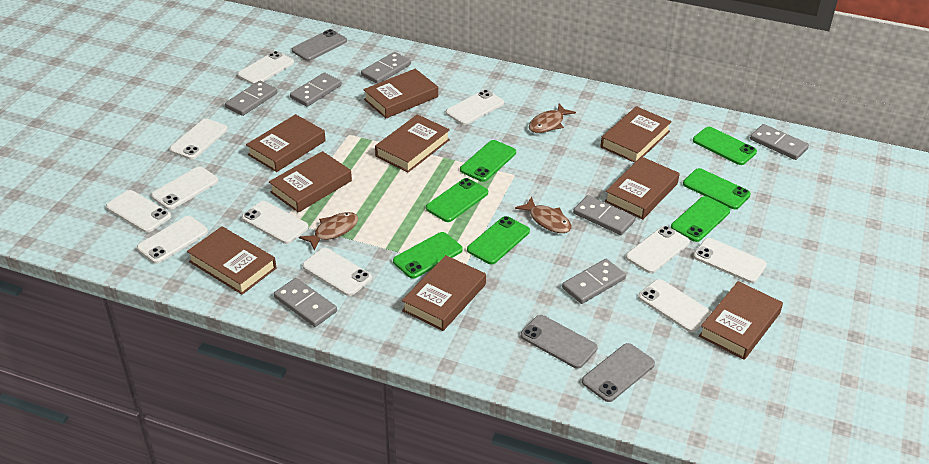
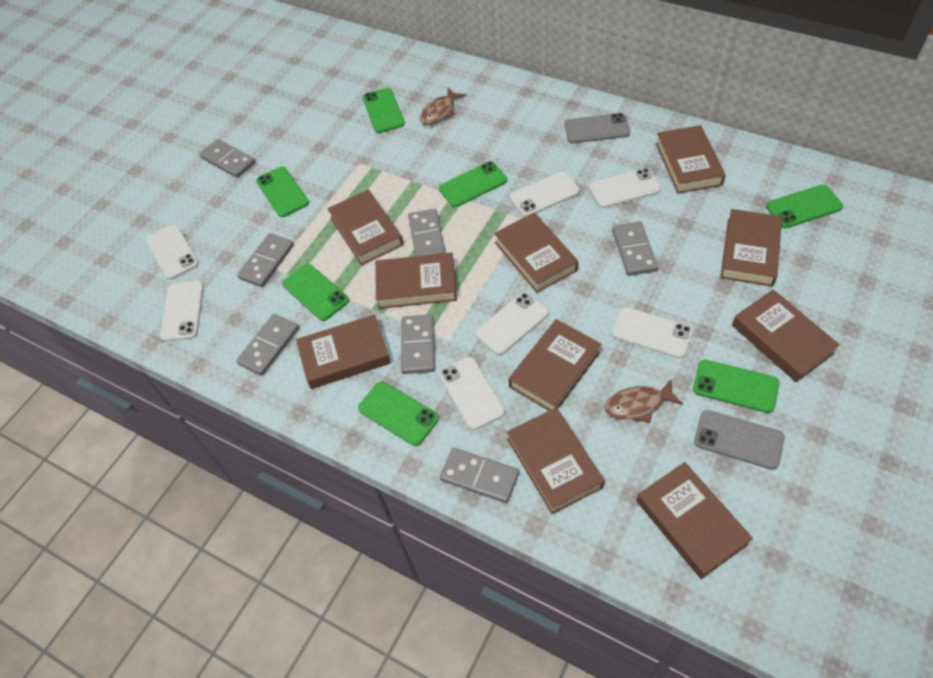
brown book: [187,226,276,295] [246,114,326,172] [269,151,352,213] [363,69,438,119] [375,114,450,173] [402,255,486,331] [600,106,672,163] [605,157,679,219] [699,281,783,360] = 9 -> [296,314,391,389] [327,190,403,266] [375,253,457,309] [494,213,578,293] [507,408,604,515] [509,319,601,411] [637,462,753,579] [655,125,726,194] [720,209,782,287] [732,289,840,382] = 10
brown fish: [299,212,358,251] [515,197,571,233] [529,104,576,133] = 3 -> [420,88,466,125] [605,379,683,423] = 2
grey phone: [292,29,347,61] [521,315,597,369] [582,343,655,402] = 3 -> [565,113,630,143] [694,410,784,470] = 2
white phone: [106,190,171,233] [137,216,208,264] [151,166,218,210] [170,119,228,160] [238,51,294,85] [242,201,308,244] [302,248,372,296] [446,90,504,125] [626,226,690,273] [638,279,712,332] [693,238,767,283] = 11 -> [146,224,199,280] [160,281,204,342] [439,357,505,430] [475,292,549,355] [510,172,580,217] [589,168,661,208] [612,307,693,359] = 7

